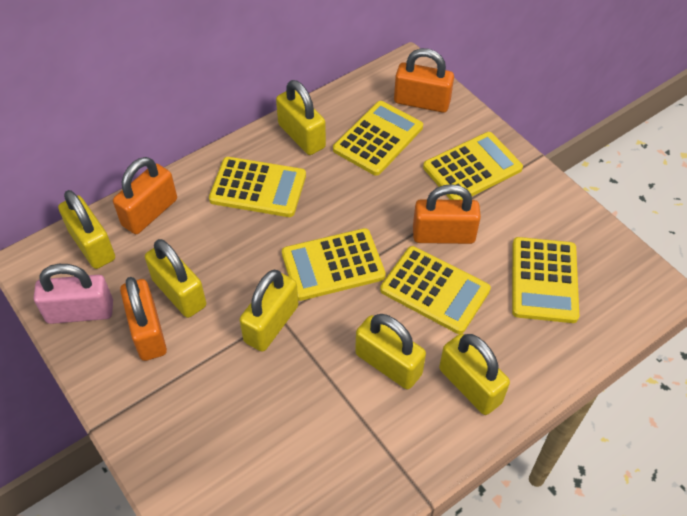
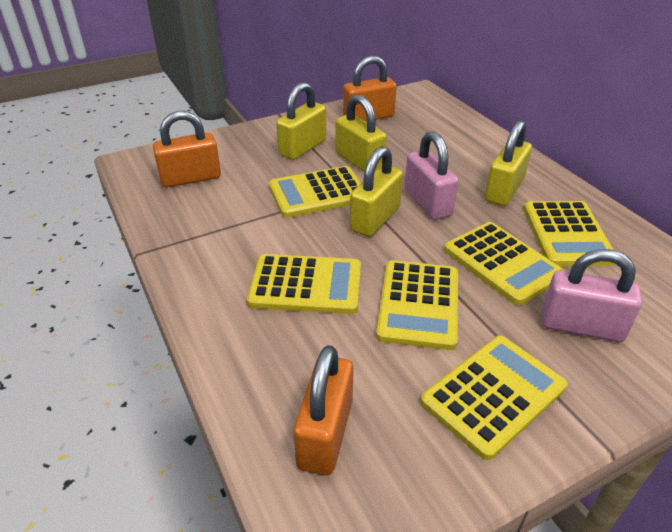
orange padlock: [113,157,177,234] [120,277,167,361] [394,48,454,113] [413,184,481,244] = 4 -> [153,111,221,188] [293,345,354,475] [343,56,397,121] = 3
pink padlock: [34,264,113,324] = 1 -> [404,131,459,220] [542,249,642,342] = 2
yellow padlock: [58,190,115,269] [145,239,206,318] [240,270,298,352] [276,80,326,155] [355,314,426,389] [439,334,510,415] = 6 -> [276,82,326,160] [336,94,387,172] [350,146,403,237] [485,120,532,206] = 4

